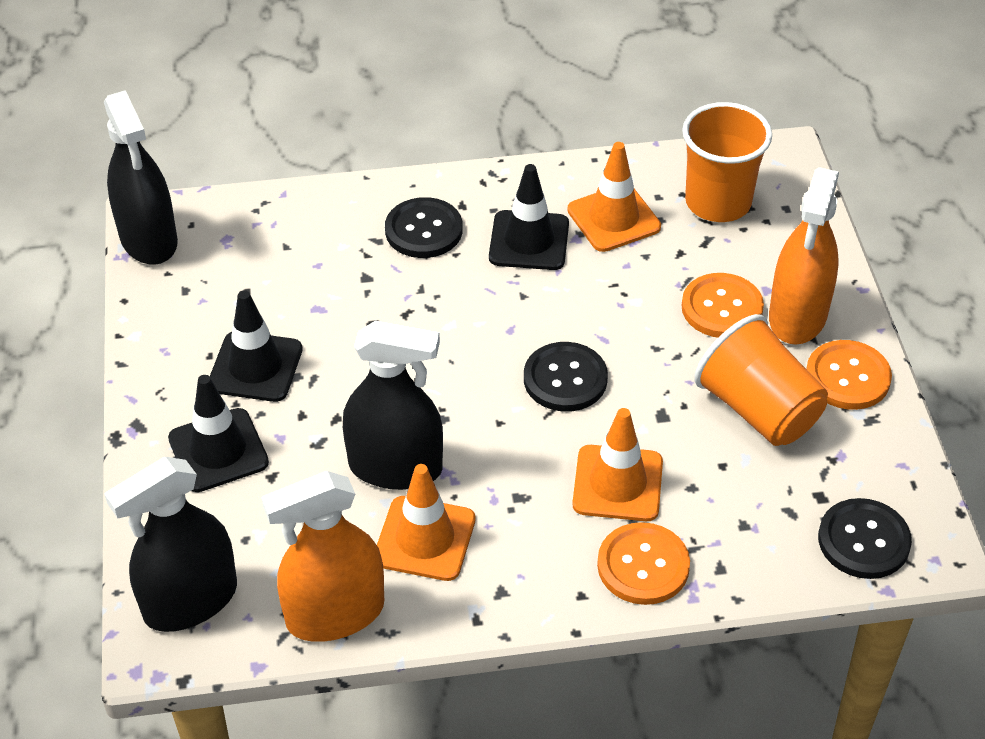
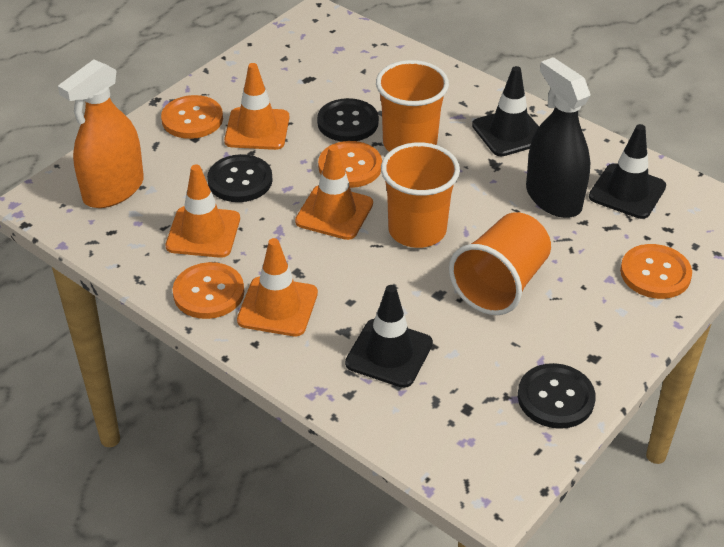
black spray bottle: [104,90,178,265] [105,457,237,632] [343,321,443,490] = 3 -> [526,57,590,218] = 1
orange button: [597,522,690,605] [682,273,764,338] [806,340,892,410] = 3 -> [161,95,223,139] [173,262,244,319] [318,141,382,188] [620,244,692,299] = 4
orange cup: [682,102,772,222] [695,314,828,446] = 2 -> [376,60,449,152] [381,142,460,248] [449,212,551,315] = 3
orange spray bottle: [261,471,384,642] [769,167,839,344] = 2 -> [58,59,144,208] = 1
orange traffic cone: [377,464,476,581] [567,142,661,252] [572,408,663,521] = 3 -> [165,165,240,258] [224,63,289,150] [237,238,318,336] [295,145,373,240] = 4

